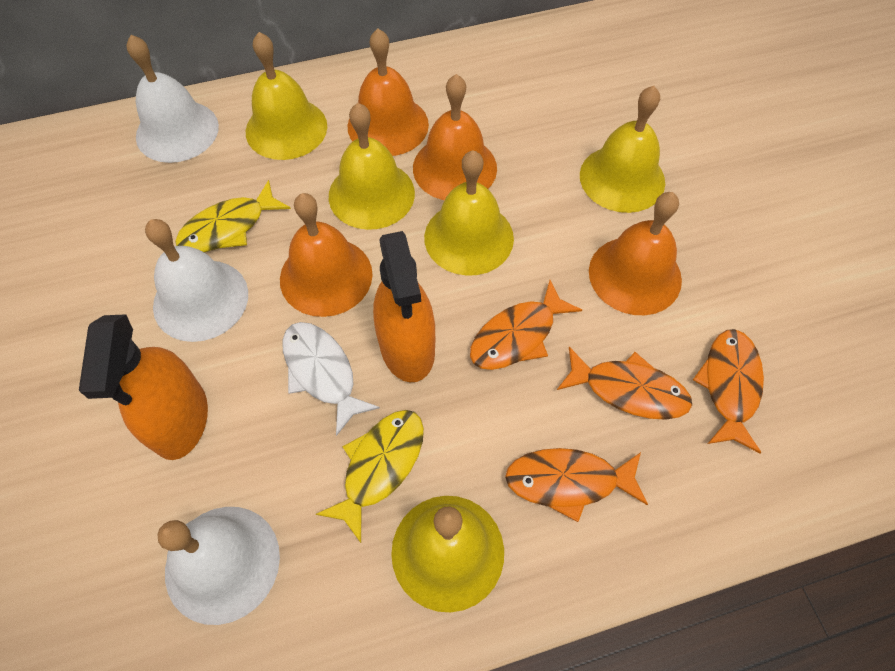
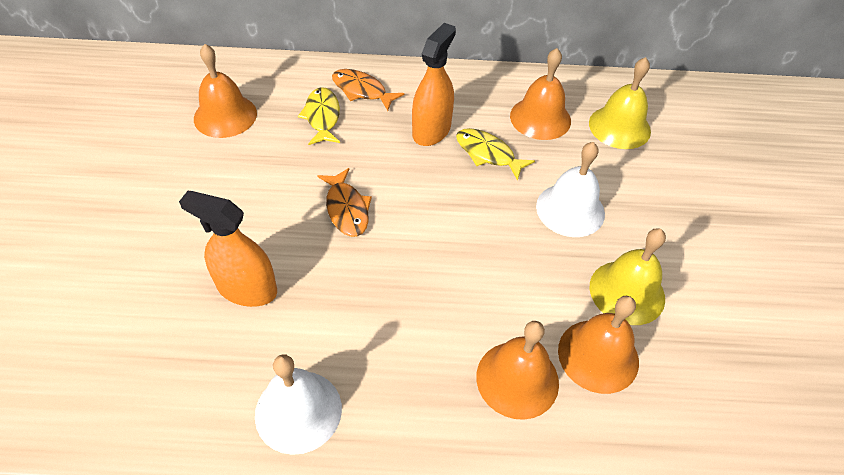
orange fish: [470,280,582,370] [505,448,648,522] [557,347,692,420] [693,329,764,453] = 4 -> [317,168,372,237] [332,69,405,111] = 2
white bell: [126,35,219,163] [145,219,248,342] [157,507,280,625] = 3 -> [255,354,342,455] [536,142,605,237] = 2
white fish: [283,322,380,436] = 1 -> none = 0
yellow bell: [246,32,327,160] [329,103,415,230] [391,496,504,612] [424,150,514,276] [580,86,665,213] = 5 -> [589,57,651,149] [590,228,666,325] = 2

